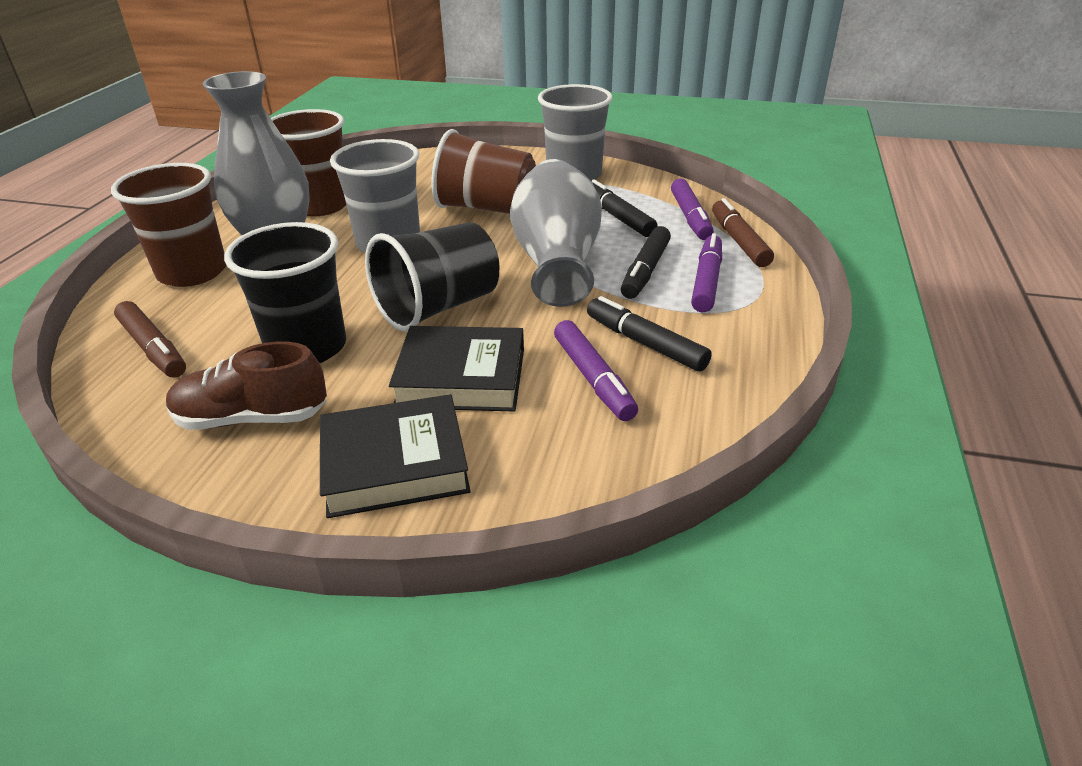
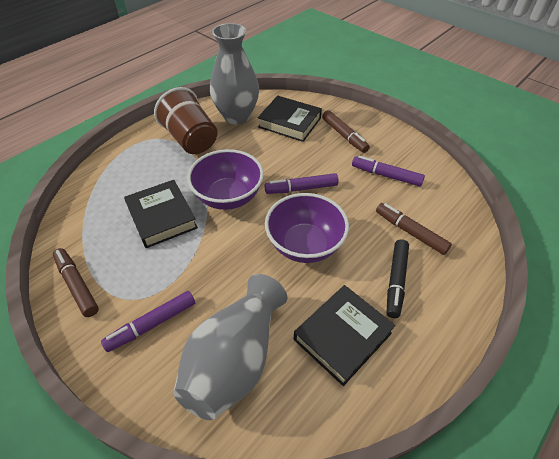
black book: [320,394,471,518] [389,326,524,412] = 2 -> [124,180,198,248] [258,96,322,142] [294,285,395,386] = 3
black cup: [224,222,346,363] [365,222,499,332] = 2 -> none = 0
black marker: [587,296,712,372] [592,179,658,237] [621,226,671,299] = 3 -> [387,239,409,318] = 1
brown cup: [111,163,226,287] [271,109,346,216] [432,129,536,214] = 3 -> [154,87,218,154] = 1
brown marker: [114,301,186,378] [712,198,774,267] = 2 -> [53,248,99,317] [322,110,370,153] [376,203,452,255] = 3
brown shoe: [166,342,327,430] = 1 -> none = 0
grey cup: [330,139,420,253] [538,84,613,182] = 2 -> none = 0
purple bowl: none = 0 -> [187,149,264,210] [265,193,349,263] = 2

